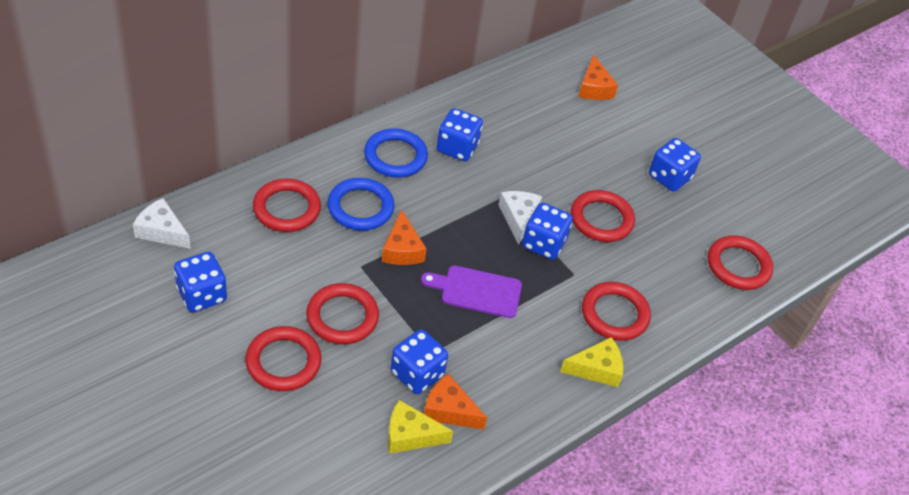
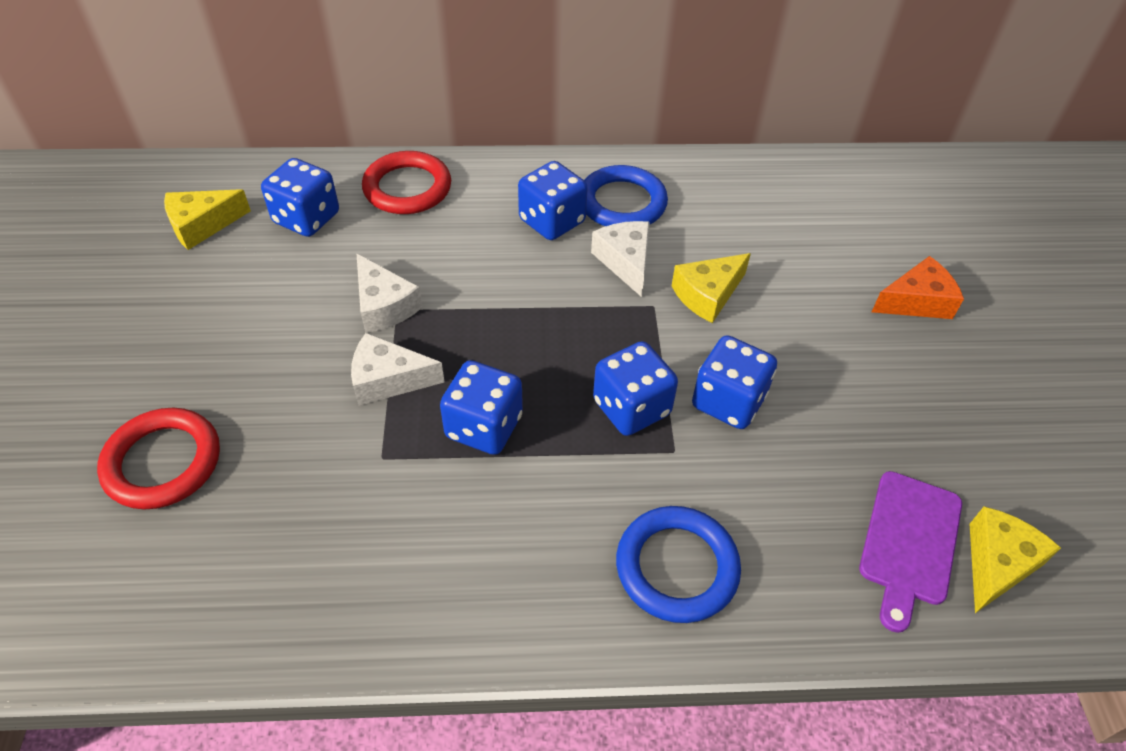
orange cheese: [382,209,426,265] [424,373,487,430] [578,55,618,100] = 3 -> [872,256,964,319] = 1
red ring: [245,326,322,391] [253,178,321,232] [306,283,379,344] [571,190,635,242] [582,282,651,341] [708,235,773,290] = 6 -> [97,408,220,509] [362,151,451,214] = 2
white cheese: [133,198,191,249] [499,191,542,245] = 2 -> [351,333,444,406] [356,253,423,333] [591,221,650,297] = 3
yellow cheese: [388,400,453,454] [560,337,624,387] = 2 -> [164,189,251,250] [672,253,751,323] [970,507,1061,613] = 3

